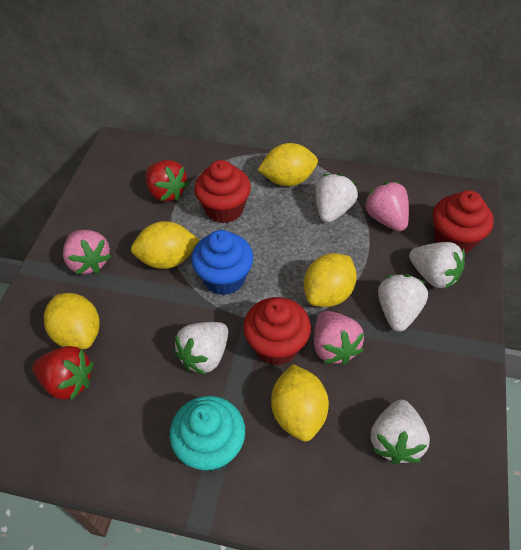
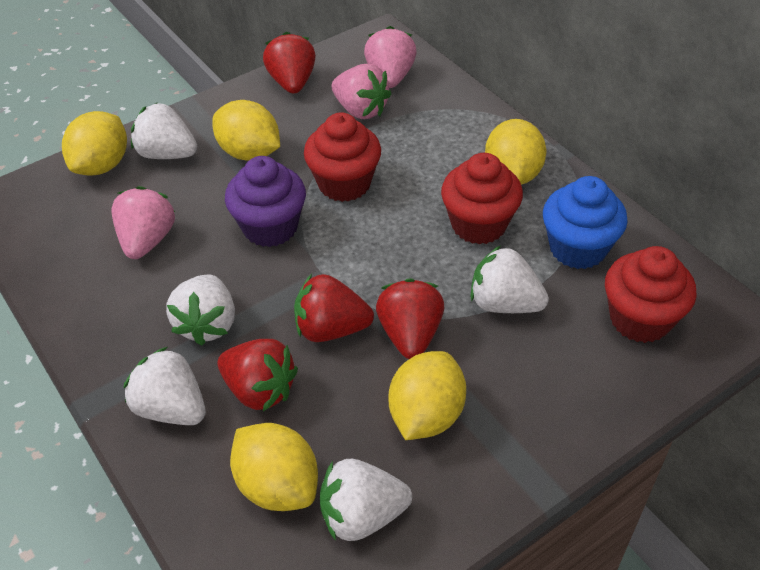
purple cupcake: none = 0 -> [225,156,306,247] = 1
red strawberry: [32,346,93,400] [146,160,189,202] = 2 -> [218,339,298,411] [263,32,316,94] [294,274,374,342] [376,278,444,359] = 4
turquoise cupcake: [170,396,245,472] = 1 -> none = 0

